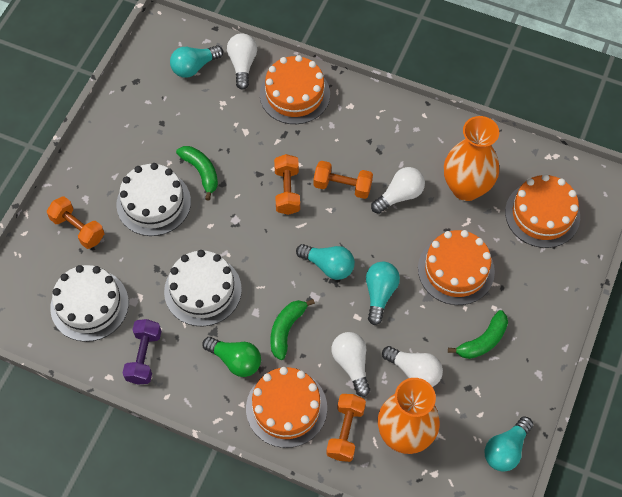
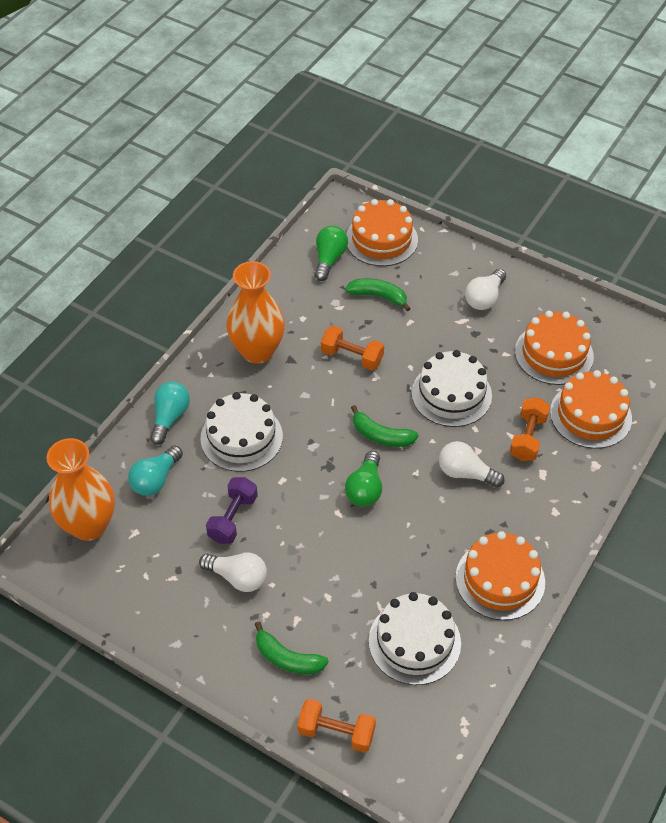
green light bulb: [202,337,261,377] = 1 -> [314,226,348,281] [345,451,382,507] = 2
orange dumbbell: [47,196,104,249] [274,154,300,215] [313,161,373,199] [326,394,366,462] = 4 -> [297,699,376,753] [321,325,384,370] [510,397,550,461] = 3
turquoise light bulb: [170,45,223,78] [296,244,355,280] [366,262,400,325] [485,416,533,472] = 4 -> [128,445,183,496] [150,382,190,445] = 2
white light bulb: [227,34,257,90] [332,332,370,397] [371,167,425,214] [382,346,443,387] = 4 -> [199,553,267,592] [439,441,505,488] [465,269,506,310] = 3

